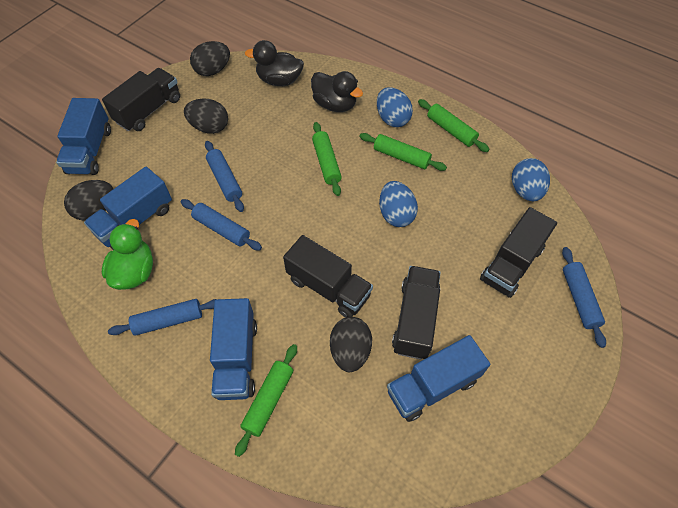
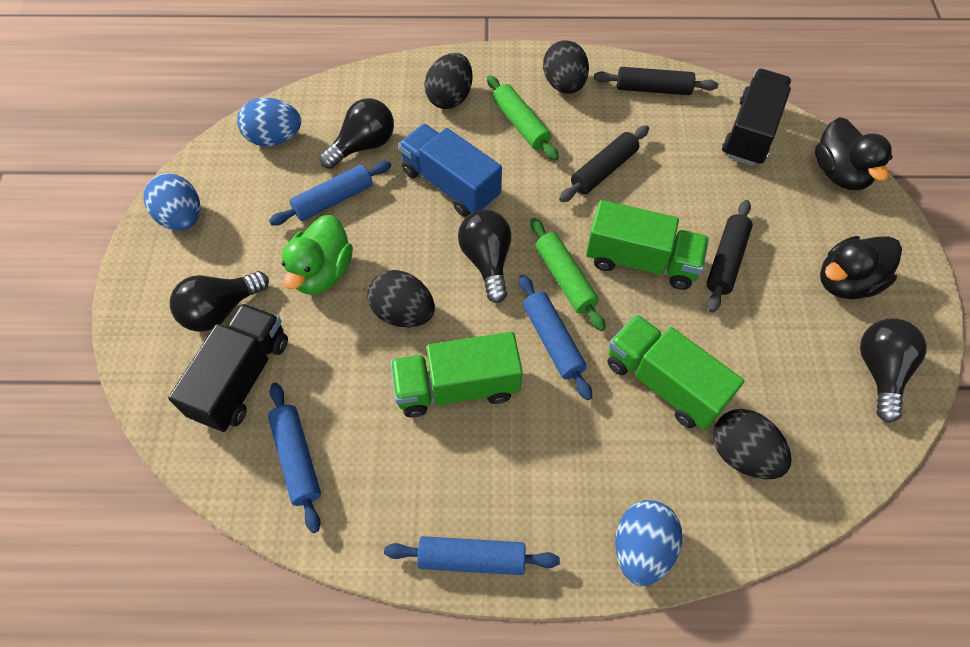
black light bulb: none = 0 -> [170,271,269,332] [320,98,394,169] [458,210,511,303] [860,318,927,423] = 4
black rolling pin: none = 0 -> [559,125,649,202] [594,67,718,95] [706,200,753,313] = 3
black truck: [102,68,180,131] [283,235,373,318] [392,266,441,360] [480,207,557,298] = 4 -> [168,303,288,432] [722,69,792,166] = 2
blue truck: [56,98,111,175] [84,167,172,250] [210,298,257,400] [387,335,490,422] = 4 -> [398,124,502,217] = 1
green rolling pin: [235,344,297,457] [312,122,342,196] [359,133,447,171] [418,99,489,152] = 4 -> [487,75,559,161] [530,218,606,331] = 2
green truck: none = 0 -> [390,332,523,418] [586,200,709,290] [607,314,744,430] = 3

